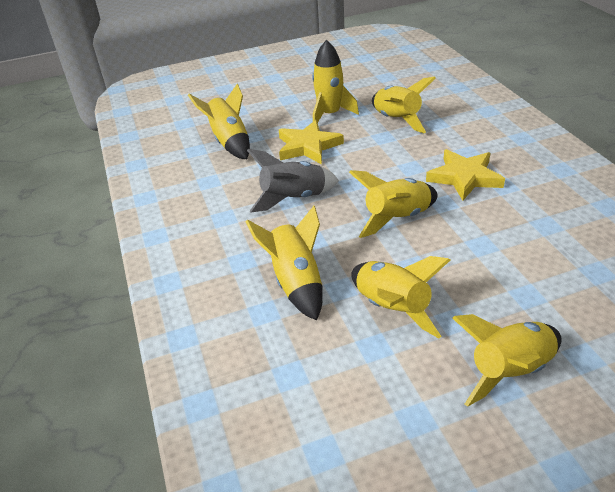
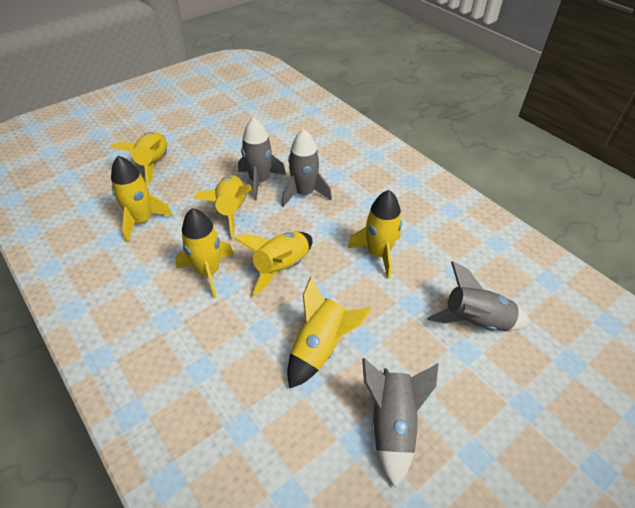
grey rocket: [247,149,339,212] = 1 -> [238,117,286,200] [282,129,332,207] [362,358,438,488] [427,261,530,331] = 4
yellow star: [279,120,344,164] [426,149,505,201] = 2 -> none = 0

